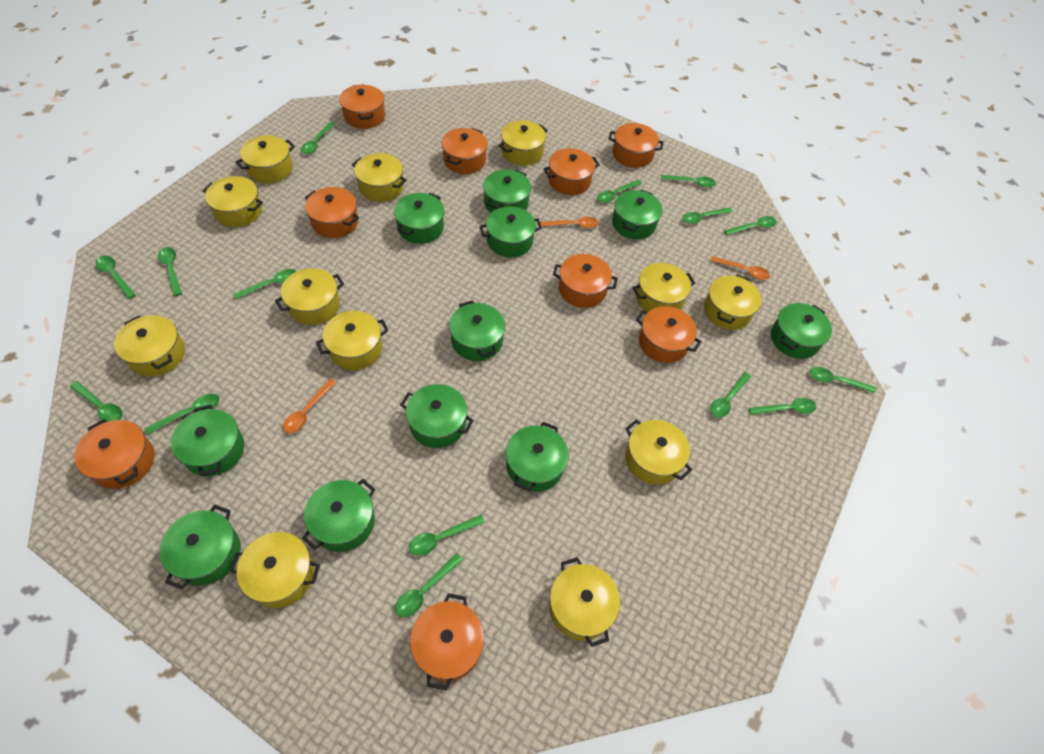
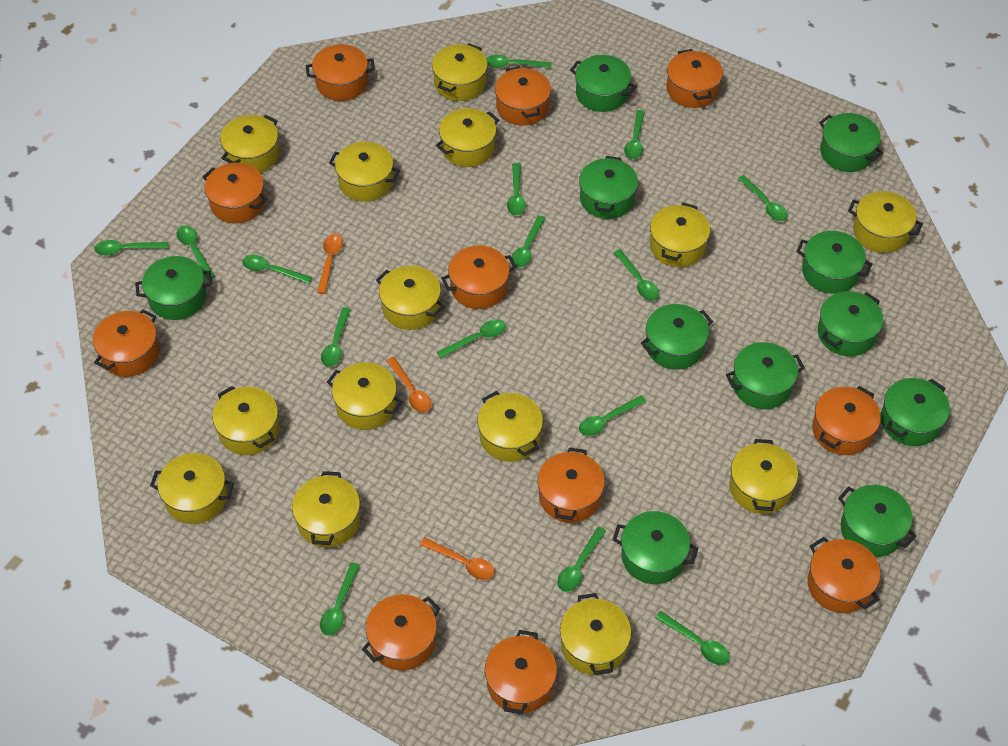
orange pot: [74,419,155,489] [305,187,359,238] [339,84,385,129] [410,593,484,690] [441,128,488,174] [543,148,600,195] [553,254,618,308] [609,123,664,168] [636,306,702,363] = 9 -> [93,309,159,377] [202,163,267,223] [306,44,375,101] [362,594,440,671] [441,245,516,309] [485,630,557,714] [495,66,551,126] [537,447,605,523] [667,49,723,108] [808,537,880,613] [812,386,881,455] = 11
yellow pot: [114,315,185,376] [203,176,263,227] [229,532,320,608] [236,135,295,183] [275,268,344,325] [316,311,388,370] [352,153,407,202] [498,120,548,166] [549,557,620,647] [625,420,692,485] [633,263,695,312] [704,275,762,330] = 12 -> [150,453,234,524] [212,386,280,455] [220,115,279,173] [292,471,360,547] [327,362,403,430] [329,142,400,202] [376,266,445,330] [432,43,488,101] [436,108,499,167] [477,391,543,462] [560,593,631,675] [650,203,710,267] [729,439,798,514] [848,191,923,253] = 14

